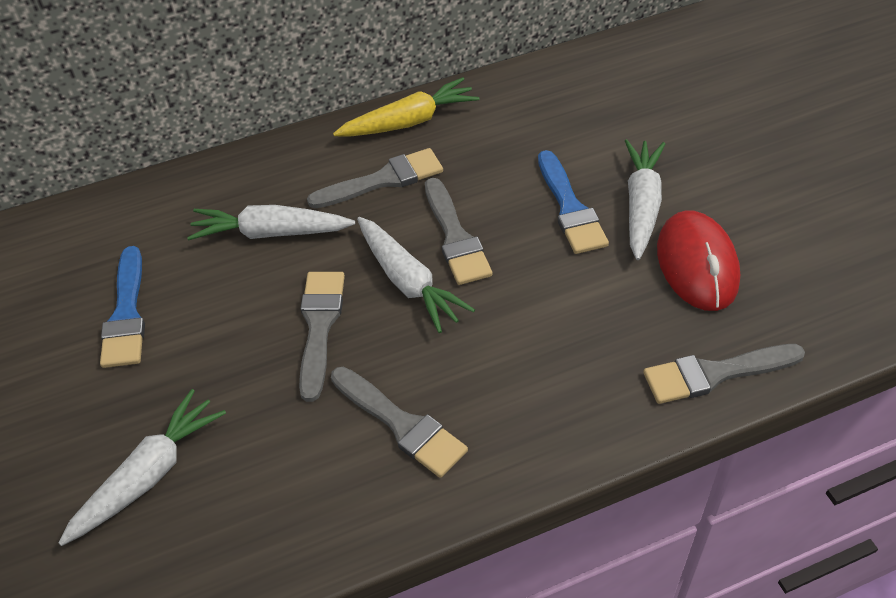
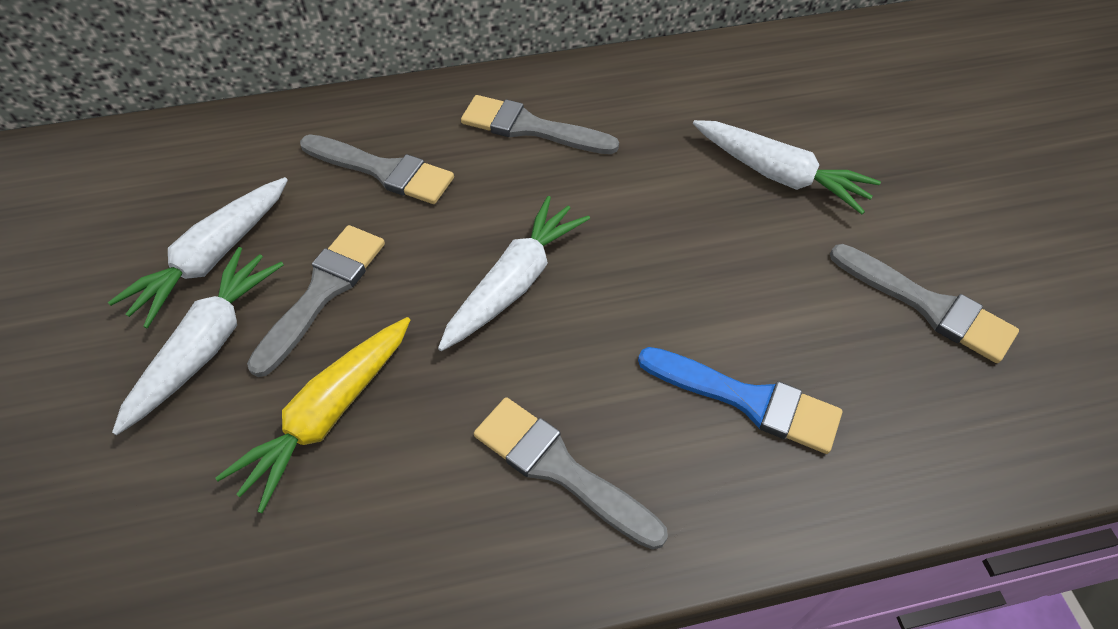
blue brush: [100,246,145,368] [538,150,609,254] = 2 -> [638,347,842,454] = 1
red mouse: [657,210,740,311] = 1 -> none = 0

